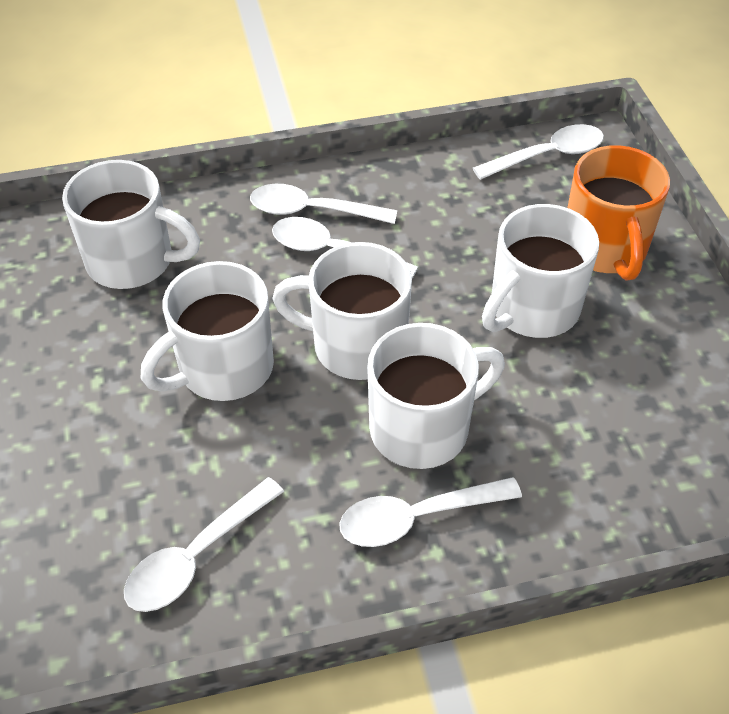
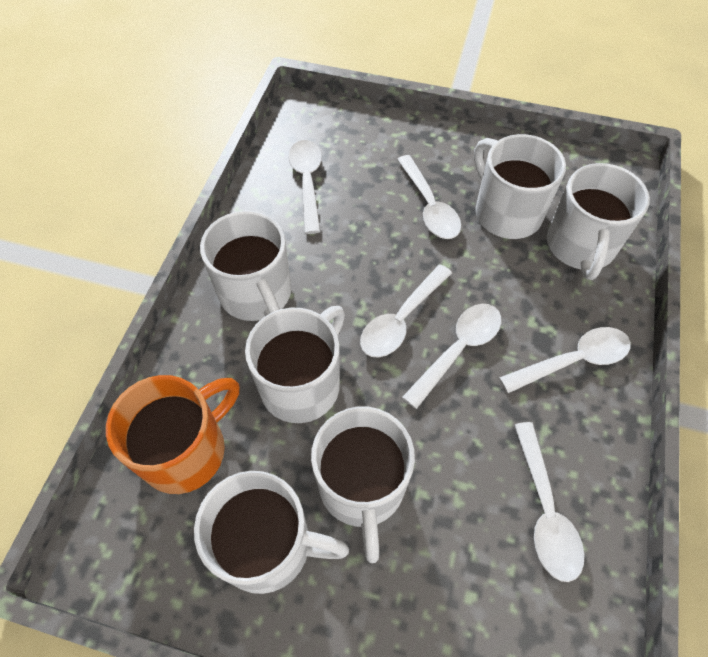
white mug: [62,160,200,289] [140,261,274,401] [272,242,412,380] [367,323,505,469] [482,204,599,338] = 5 -> [194,471,349,594] [200,211,291,321] [245,306,345,423] [311,407,415,563] [474,134,566,239] [547,163,650,280] = 6
white spoon: [124,477,284,612] [250,184,397,224] [272,217,418,279] [339,477,522,547] [473,124,604,180] = 5 -> [288,140,322,234] [360,264,452,357] [397,155,461,239] [402,304,501,409] [499,327,631,393] [514,422,585,582] = 6

